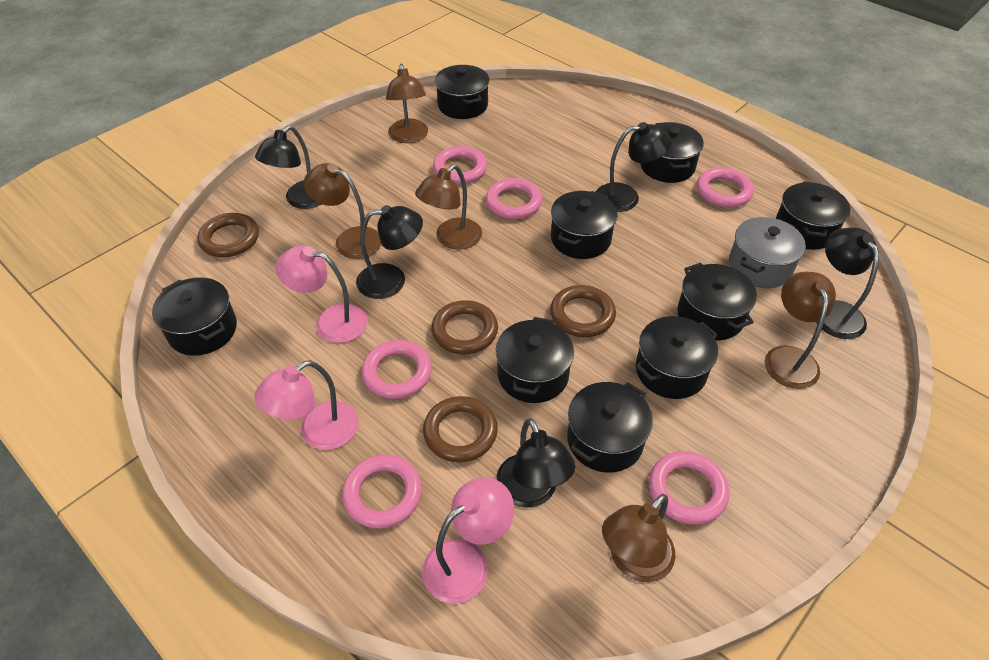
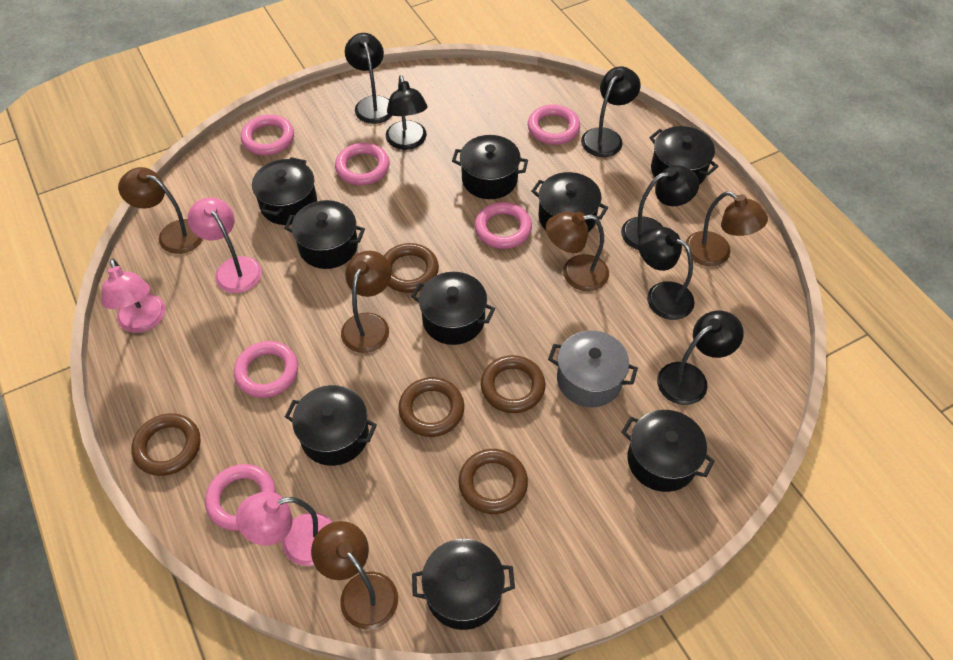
black lamp: [255,126,321,209] [356,205,423,299] [496,418,575,508] [596,122,671,212] [816,227,879,339] = 5 -> [345,33,392,124] [386,75,427,150] [581,66,641,157] [621,165,699,250] [638,227,695,320] [657,311,744,405] = 6
brown ring: [197,213,259,257] [423,396,498,462] [431,300,498,355] [550,285,616,337] = 4 -> [131,413,200,476] [384,243,439,293] [398,377,464,437] [459,449,528,514] [481,355,546,413] = 5

